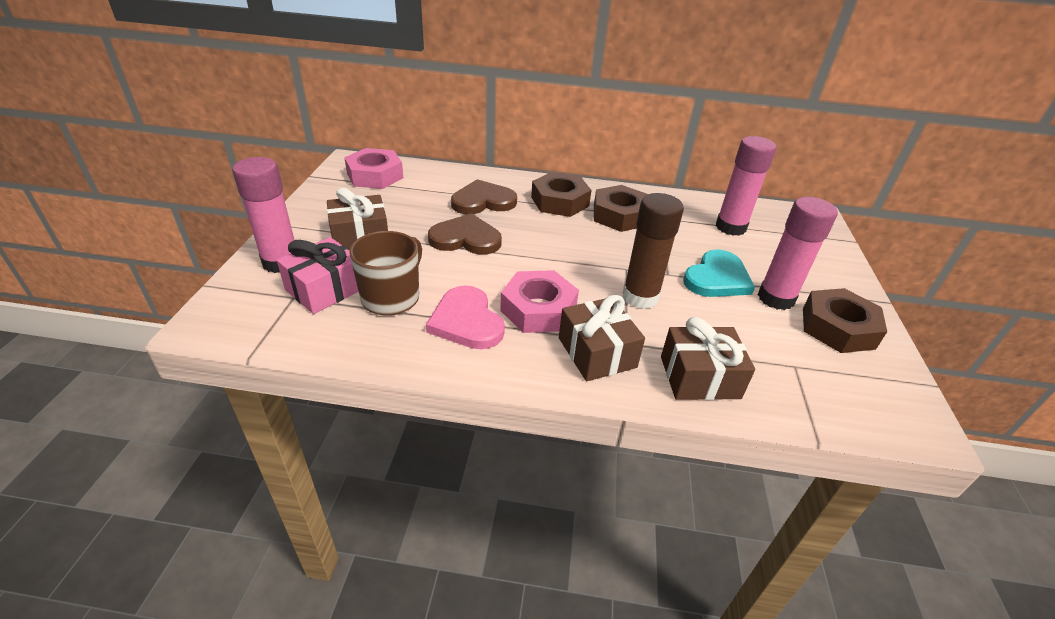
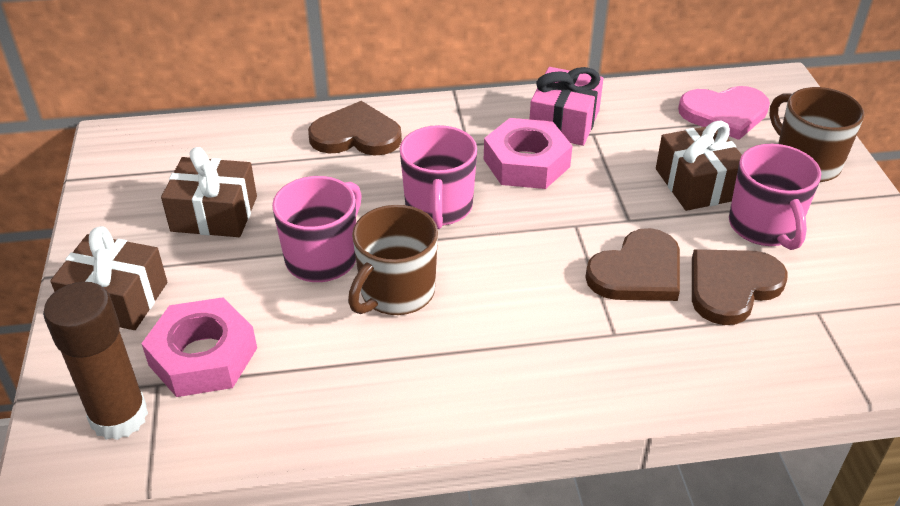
brown heart: [428,213,502,255] [451,179,517,214] = 2 -> [308,101,402,155] [585,228,680,301] [692,249,788,325] = 3
brown mug: [349,231,422,316] = 1 -> [348,205,438,315] [769,87,864,182] = 2
brown nut: [531,172,592,217] [594,185,648,232] [803,288,887,353] = 3 -> none = 0
pink glue stick: [232,157,294,273] [716,136,776,236] [758,197,838,310] = 3 -> none = 0
pink mug: none = 0 -> [272,176,362,282] [400,125,477,229] [729,144,821,250] = 3
turquoise heart: [683,249,755,297] = 1 -> none = 0

